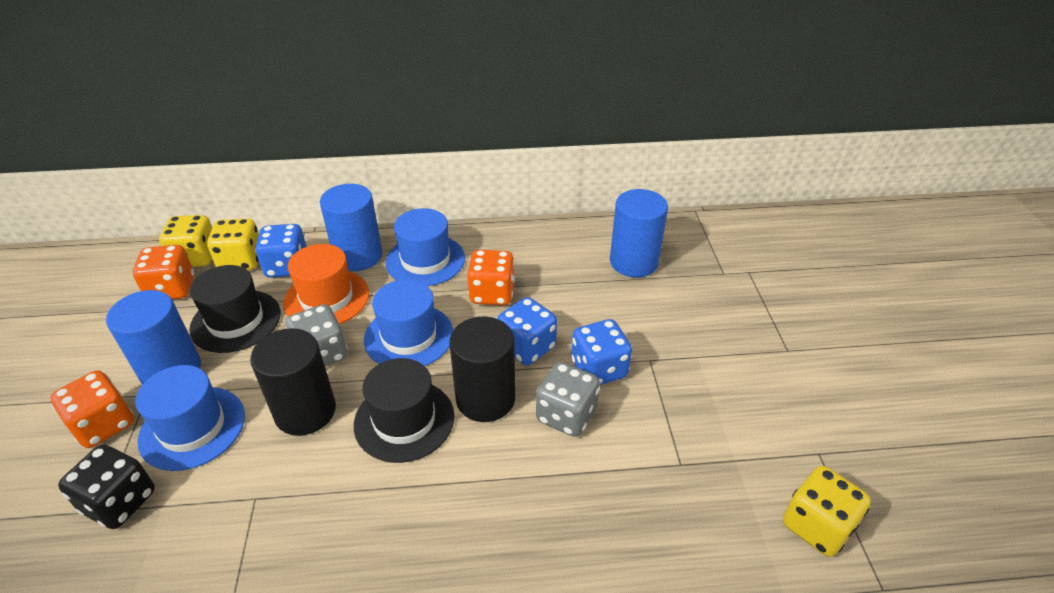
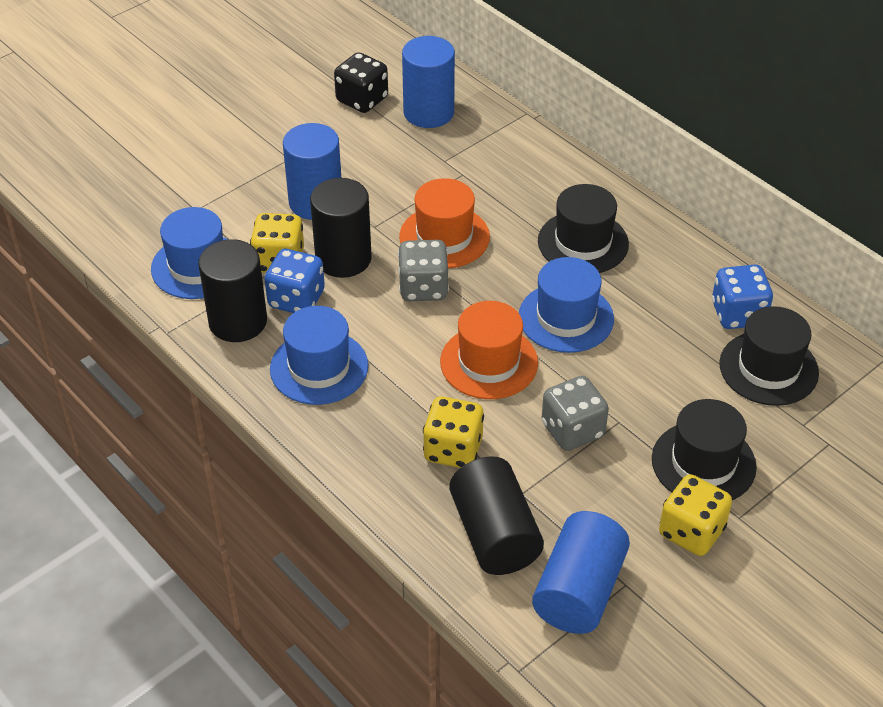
black cylinder: [250,328,336,436] [449,317,515,422] = 2 -> [198,239,267,342] [310,178,372,278] [449,456,544,575] = 3
black hat: [189,265,281,353] [354,358,454,463] = 2 -> [538,184,629,273] [652,399,757,501] [719,306,819,406] = 3
blue dice: [255,224,307,278] [497,297,557,365] [571,319,632,385] = 3 -> [264,249,325,313] [712,264,773,329] = 2
orange dice: [50,370,134,448] [133,245,194,299] [467,250,515,305] = 3 -> none = 0
orange hat: [283,244,369,324] = 1 -> [399,178,490,268] [440,301,538,399] = 2

